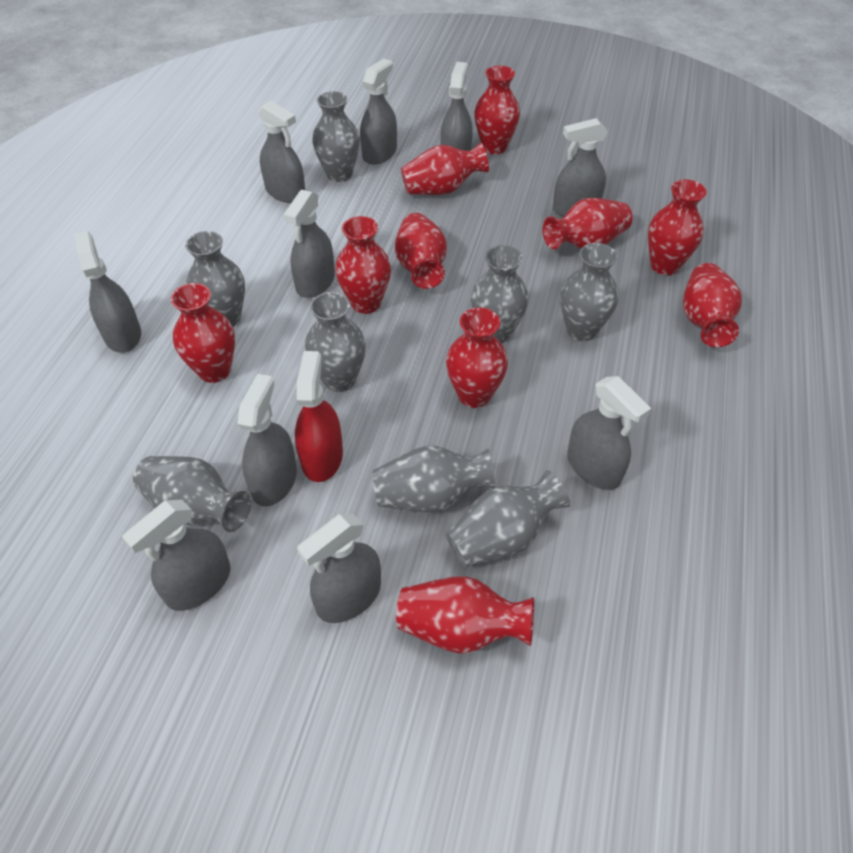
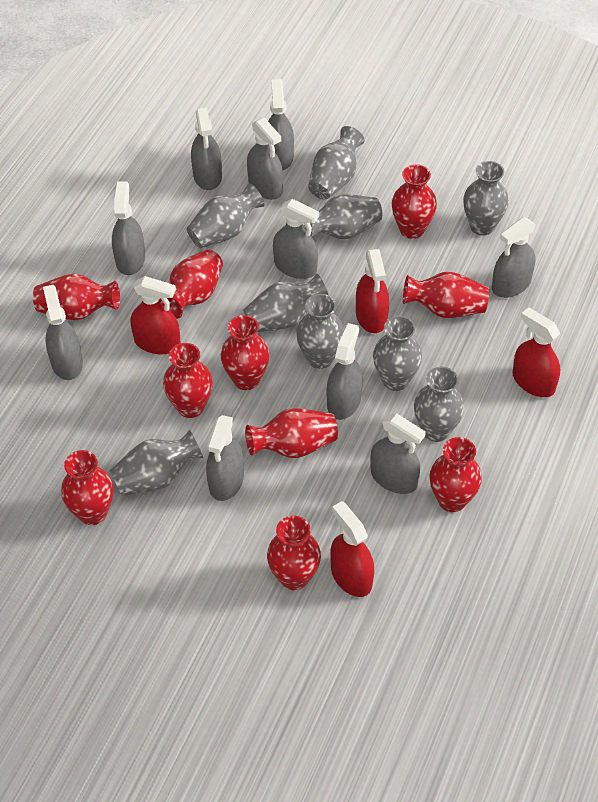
grey vase: [133,456,251,532] [185,231,245,327] [305,292,366,392] [313,91,360,182] [373,446,495,512] [446,470,570,567] [471,245,529,343] [560,243,618,341] = 8 -> [110,430,203,496] [187,183,265,248] [243,274,328,332] [296,294,344,369] [303,194,382,239] [308,126,365,199] [373,316,422,391] [414,367,464,442] [463,161,509,236] = 9
red spray bottle: [295,351,343,482] = 1 -> [130,276,180,355] [330,501,374,597] [356,249,389,333] [513,307,560,397] = 4

